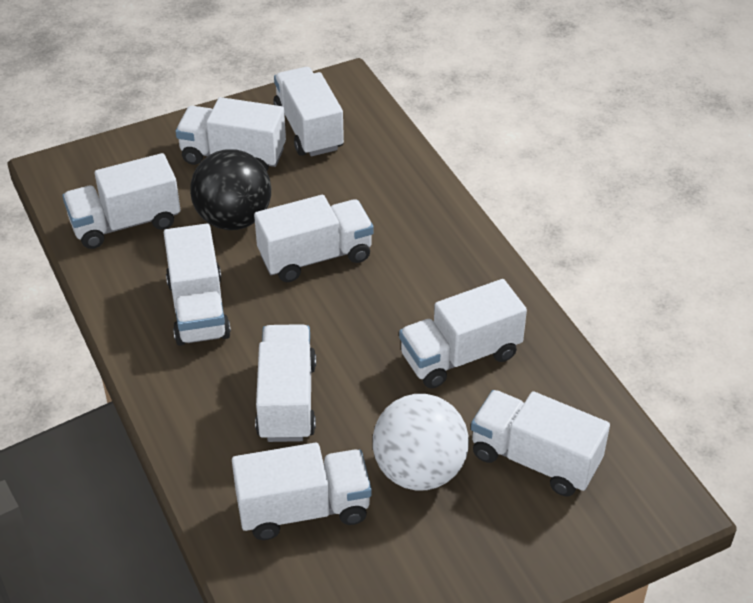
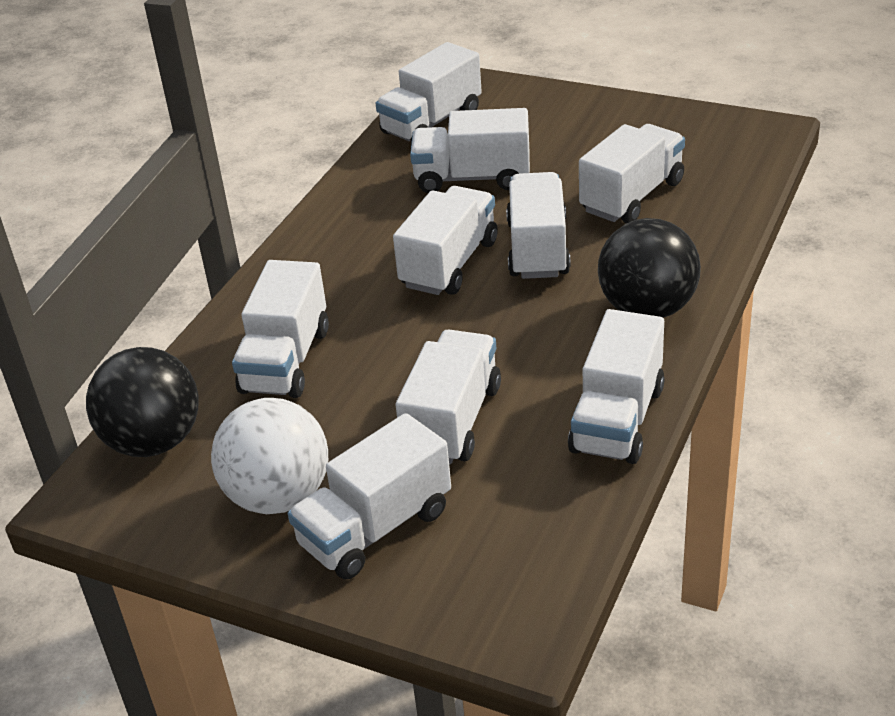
black ball: [190,149,271,230] = 1 -> [86,347,199,457] [598,218,701,318] = 2

